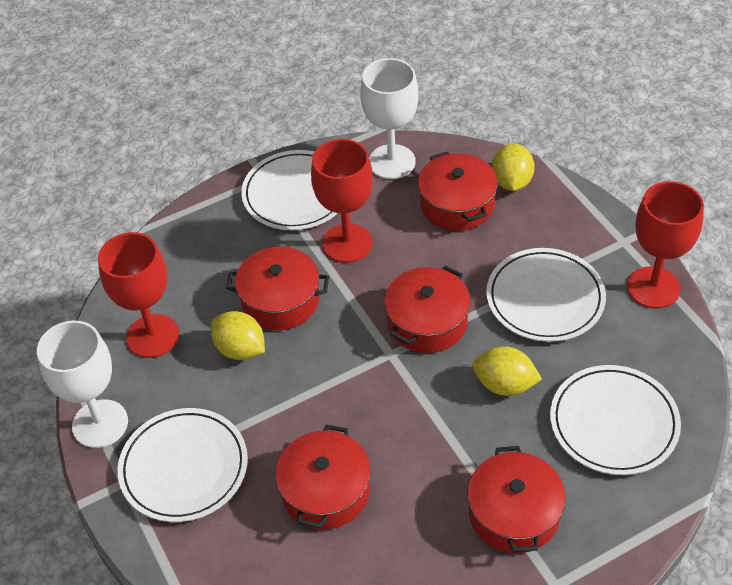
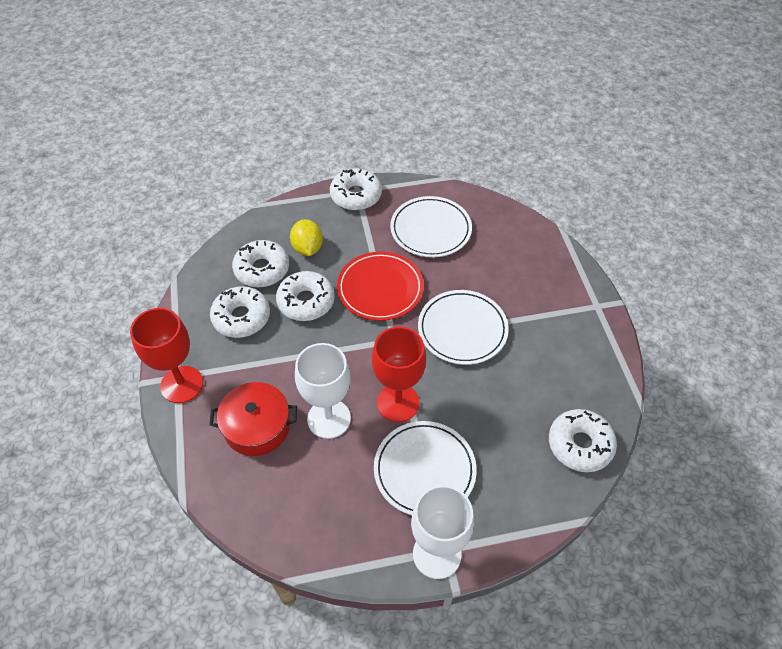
red goblet: [98,232,179,358] [311,139,373,263] [627,181,704,309] = 3 -> [130,308,203,403] [372,327,426,422] = 2
red plate: none = 0 -> [337,252,424,321] = 1
red pot: [226,247,329,330] [275,425,371,530] [384,266,471,353] [418,151,498,231] [467,446,566,553] = 5 -> [209,382,297,456] = 1
white donut: none = 0 -> [210,286,270,338] [232,240,289,288] [276,271,335,321] [330,169,382,210] [549,409,617,472] = 5
white plate: [118,408,248,522] [241,150,338,230] [486,248,606,342] [550,365,681,475] = 4 -> [374,421,477,516] [390,196,472,257] [418,290,509,365] = 3
yellow lemon: [211,311,265,360] [472,347,542,396] [492,144,535,191] = 3 -> [290,219,323,256] = 1

